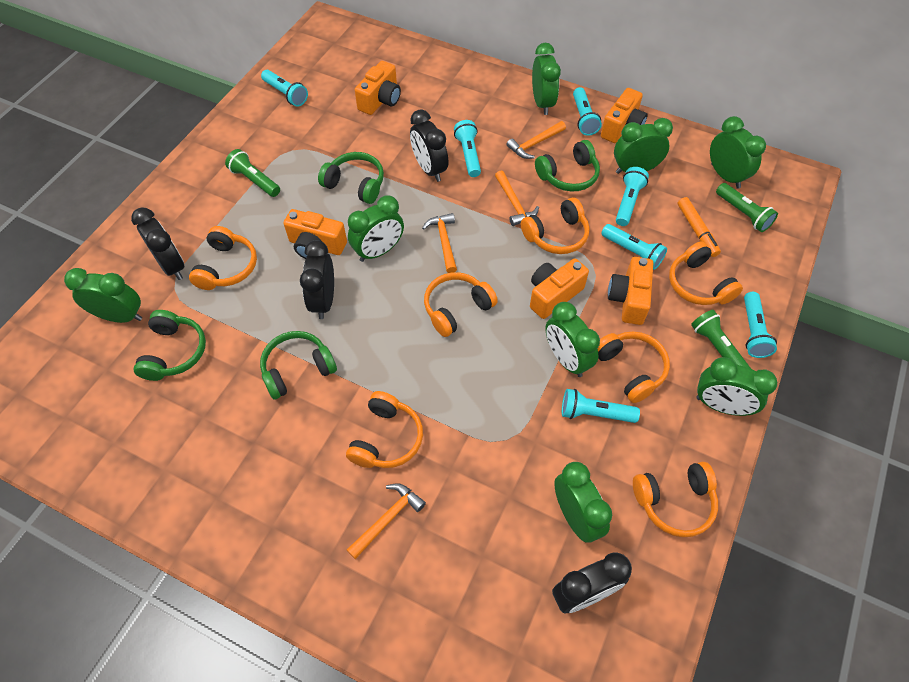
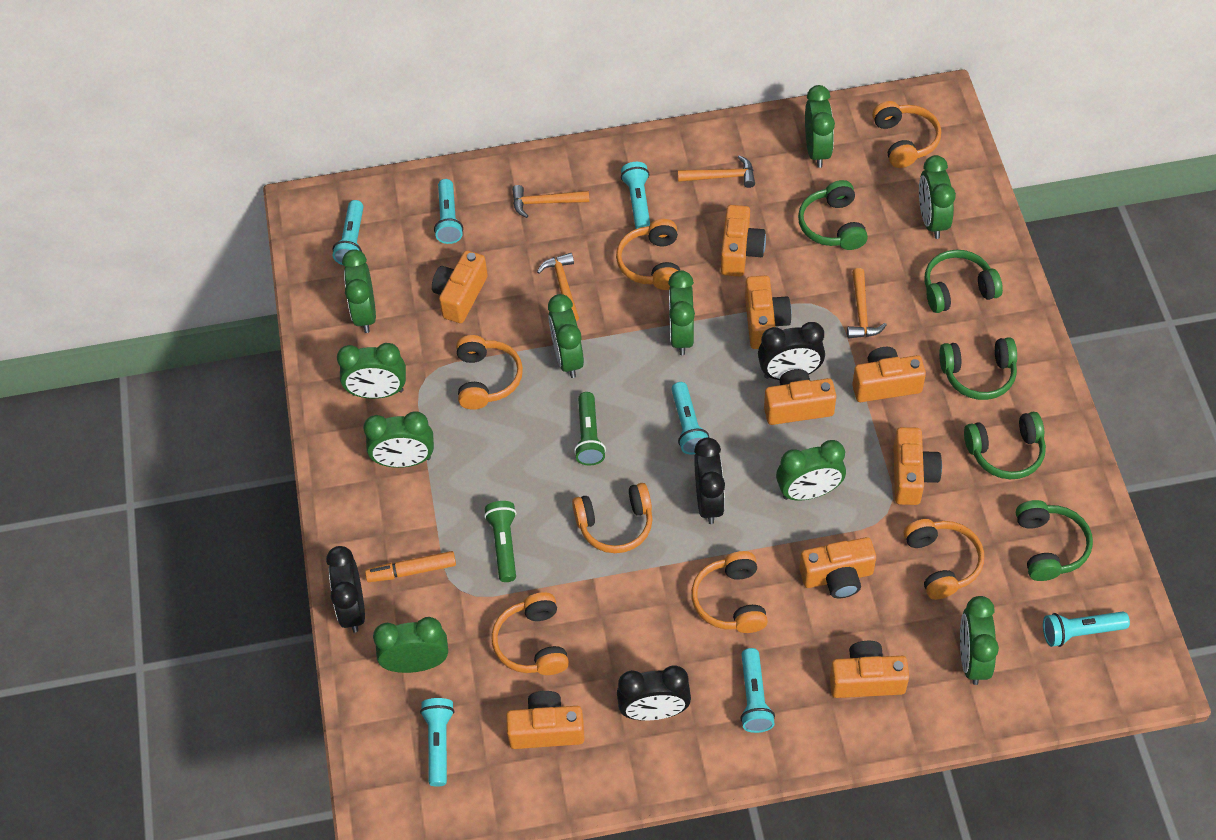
green clock: [64,268,142,323] [348,195,404,262] [532,43,561,115] [545,302,600,377] [554,462,612,543] [614,118,673,174] [696,357,777,416] [710,116,766,189] = 8 -> [337,343,406,399] [342,249,376,333] [363,411,434,468] [373,617,448,673] [548,294,584,378] [668,270,695,355] [776,440,846,501] [805,85,835,168] [919,155,956,239] [960,596,999,685] = 10
green flashlight: [225,149,280,197] [691,310,751,369] [716,183,778,232] = 3 -> [484,501,516,582] [574,392,606,465] = 2
green headphones: [134,310,206,381] [260,331,337,400] [318,152,384,204] [535,140,600,192] = 4 -> [798,180,868,250] [924,250,1003,313] [939,337,1017,400] [964,412,1046,479] [1016,500,1093,581] = 5
orange camera: [283,209,347,259] [355,61,401,115] [530,259,589,319] [601,88,648,143] [608,257,653,325] = 5 -> [432,250,488,323] [506,691,585,749] [721,205,766,277] [745,276,792,349] [764,369,836,425] [799,537,876,598] [830,641,909,698] [852,347,926,402] [893,427,942,505] = 9

